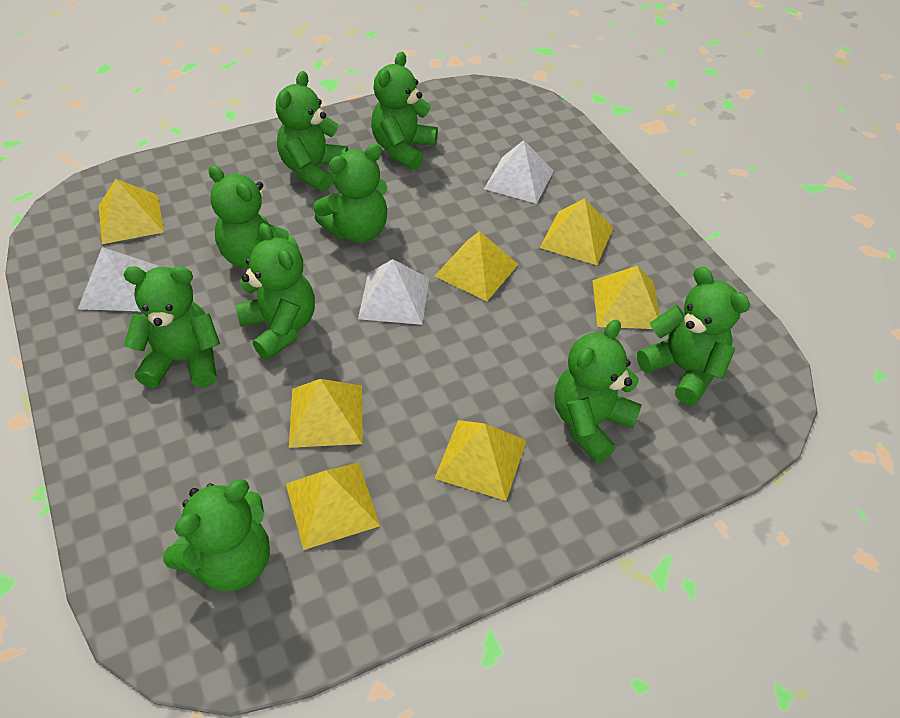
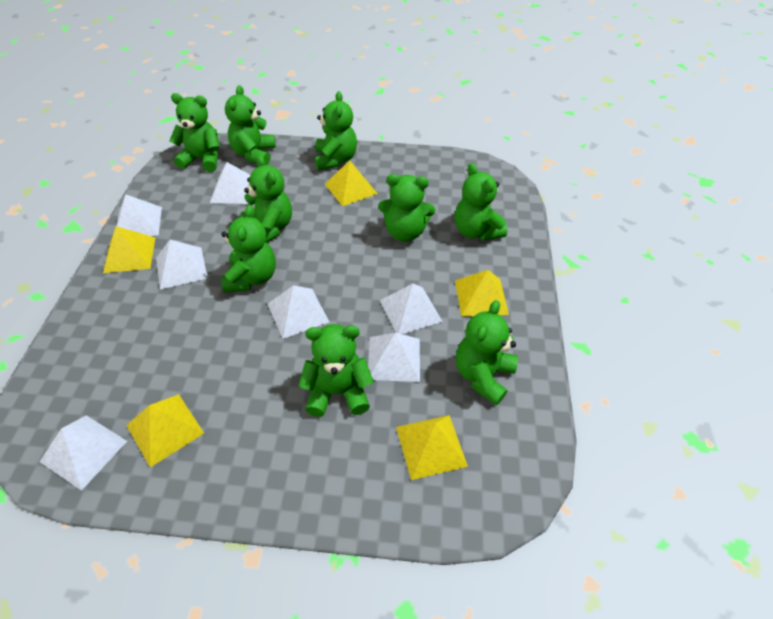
white pyramid: [78,247,158,311] [358,259,429,325] [484,140,554,204] = 3 -> [40,415,127,491] [116,194,162,236] [156,240,208,290] [210,162,250,204] [268,285,329,339] [368,333,420,382] [380,284,443,334] = 7
yellow pyramid: [99,179,164,244] [286,463,380,550] [289,379,362,448] [434,420,527,501] [435,231,518,301] [540,198,613,265] [593,266,660,329] = 7 -> [103,226,155,273] [126,394,204,467] [325,161,378,206] [396,415,468,480] [455,270,509,316] = 5

